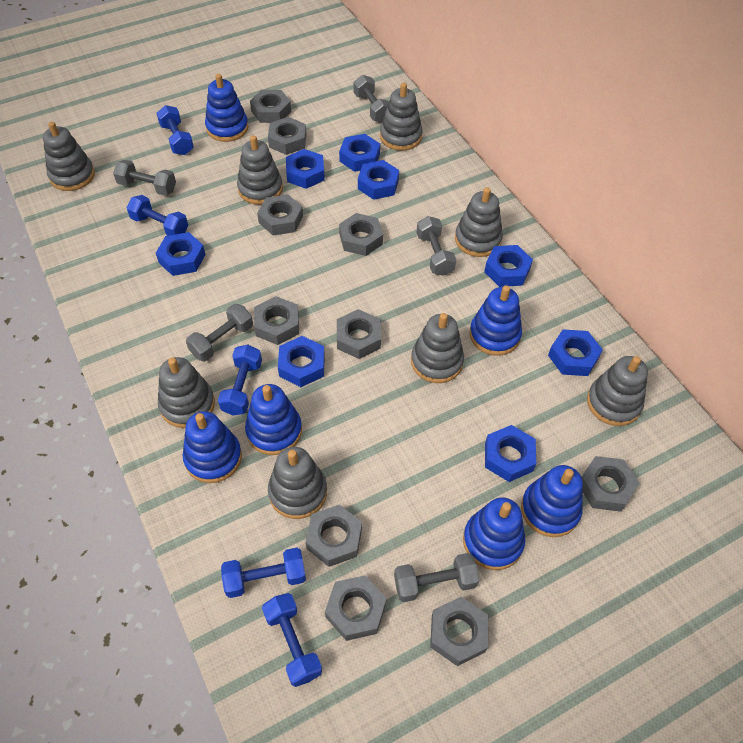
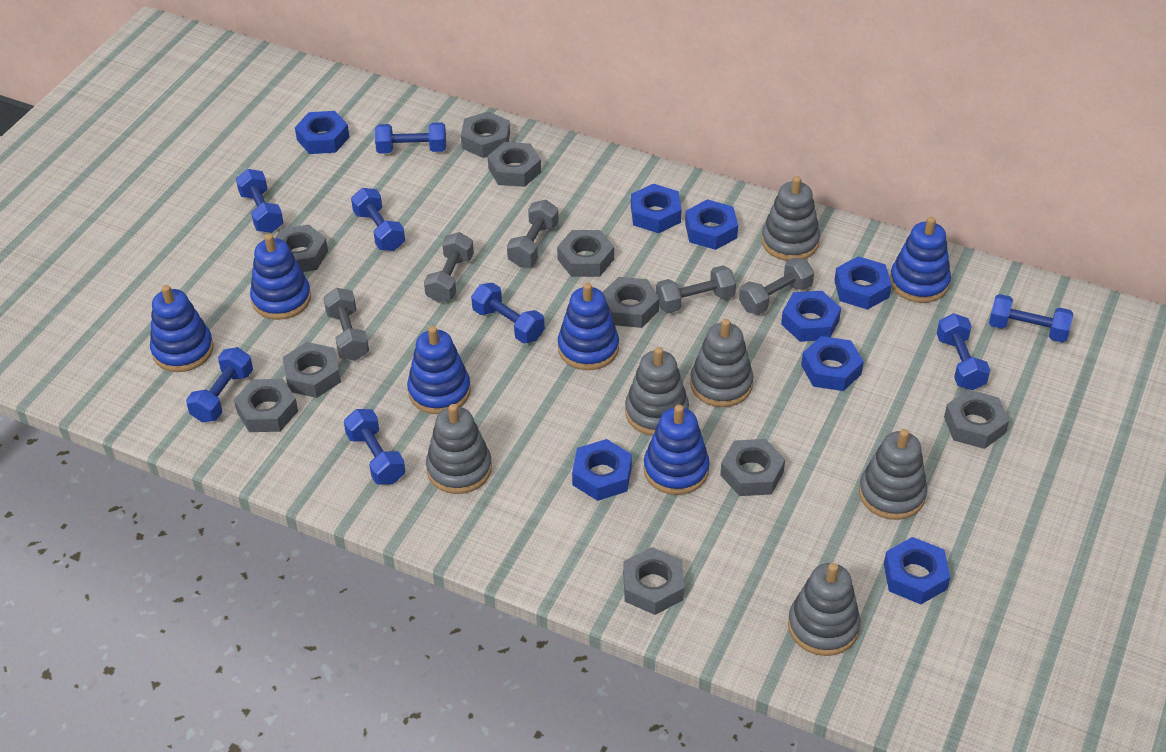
blue dumbbell: [126,195,188,236] [157,105,194,155] [218,345,262,416] [221,548,306,598] [262,593,322,687] = 5 -> [186,347,253,423] [236,169,284,233] [344,409,406,485] [351,188,405,251] [375,122,446,154] [471,282,545,344] [937,313,990,390] [989,294,1073,343] = 8
grey stacking toy: [43,122,95,191] [158,357,215,428] [237,135,283,205] [268,447,327,519] [380,83,422,151] [411,313,464,383] [455,187,503,257] [587,356,648,426] = 8 -> [426,404,492,494] [625,347,689,436] [690,319,753,407] [761,176,820,261] [788,563,861,656] [859,429,927,520] = 6

